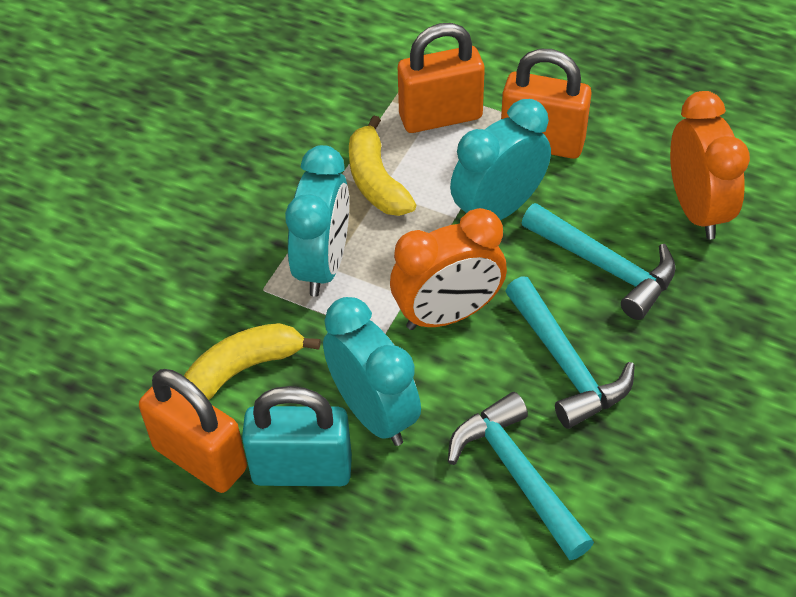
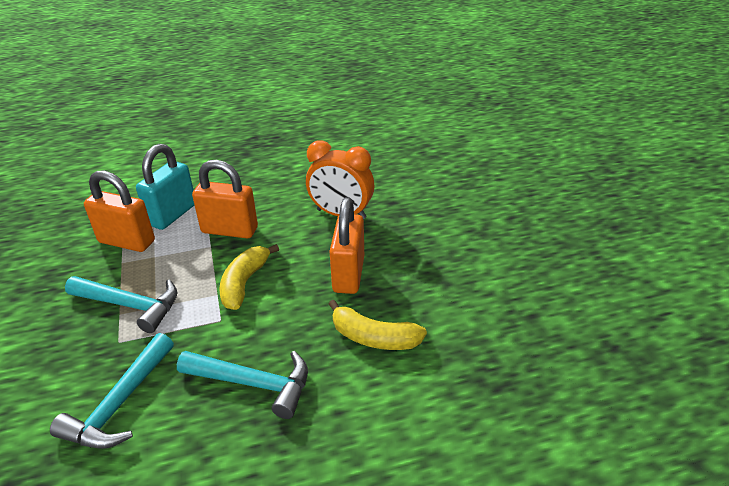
orange clock: [390,208,507,330] [670,91,750,239] = 2 -> [306,140,374,219] = 1
turquoise clock: [285,145,349,297] [323,297,421,446] [450,99,551,220] = 3 -> none = 0

